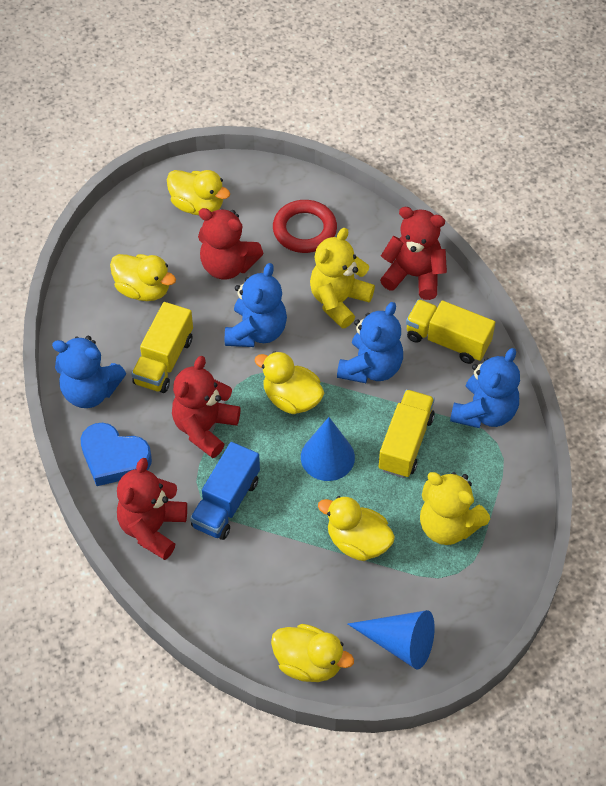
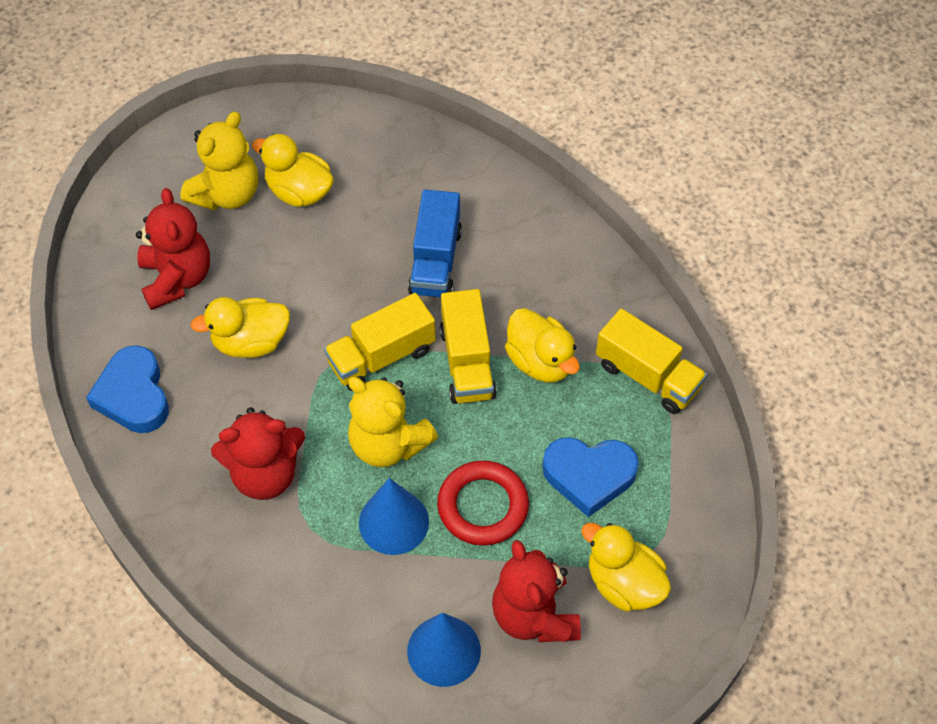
blue heart: [80,423,152,486] = 1 -> [86,345,169,433] [542,437,639,517] = 2
blue teddy bear: [52,336,126,408] [225,263,287,347] [337,302,403,383] [450,348,520,428] = 4 -> none = 0
red teddy bear: [117,458,187,560] [172,356,240,458] [198,208,263,279] [380,207,447,300] = 4 -> [136,188,210,310] [211,407,305,500] [492,540,581,642] = 3
yellow duck: [110,254,176,301] [167,170,230,215] [254,351,324,414] [271,624,354,682] [318,496,395,561] = 5 -> [190,297,290,358] [252,134,334,207] [505,308,580,383] [581,523,671,611] = 4

